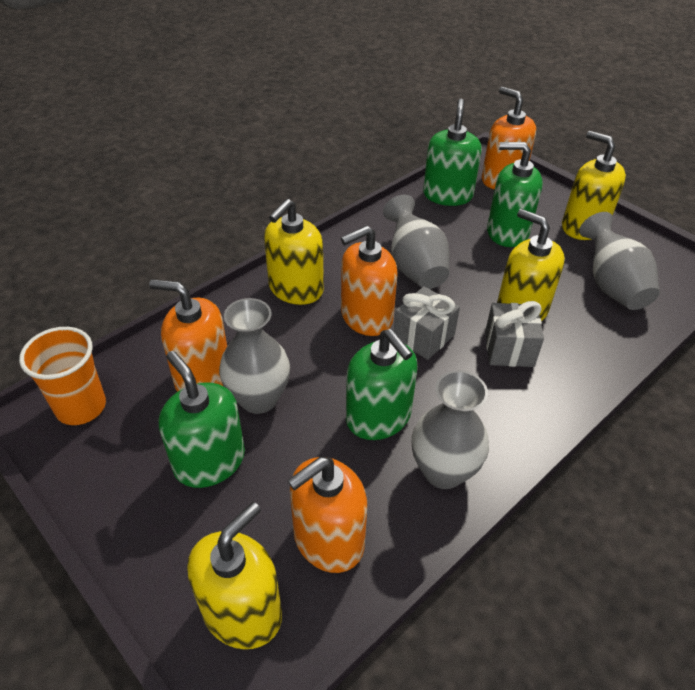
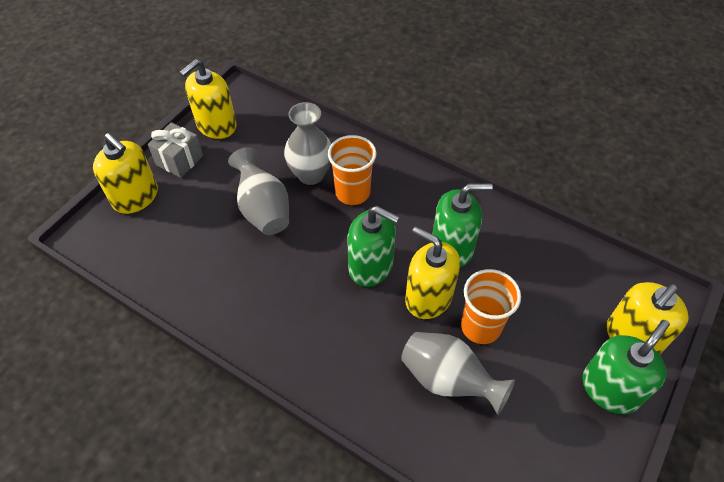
green soap dispenser: [159,351,245,488] [346,329,417,440] [423,99,482,206] [487,142,543,247] = 4 -> [347,206,400,287] [432,183,493,267] [582,320,670,414] = 3
grey gift: [394,286,460,360] [485,301,544,367] = 2 -> [148,122,203,178] = 1
grey vase: [219,298,290,414] [383,195,449,289] [412,370,489,489] [579,212,660,310] = 4 -> [228,147,289,235] [284,102,331,185] [401,332,515,415] = 3
orange cup: [19,327,106,425] = 1 -> [328,135,376,205] [461,269,521,344] = 2
orange soap dispenser: [149,279,227,392] [287,457,367,573] [341,225,398,336] [482,87,536,189] = 4 -> none = 0

